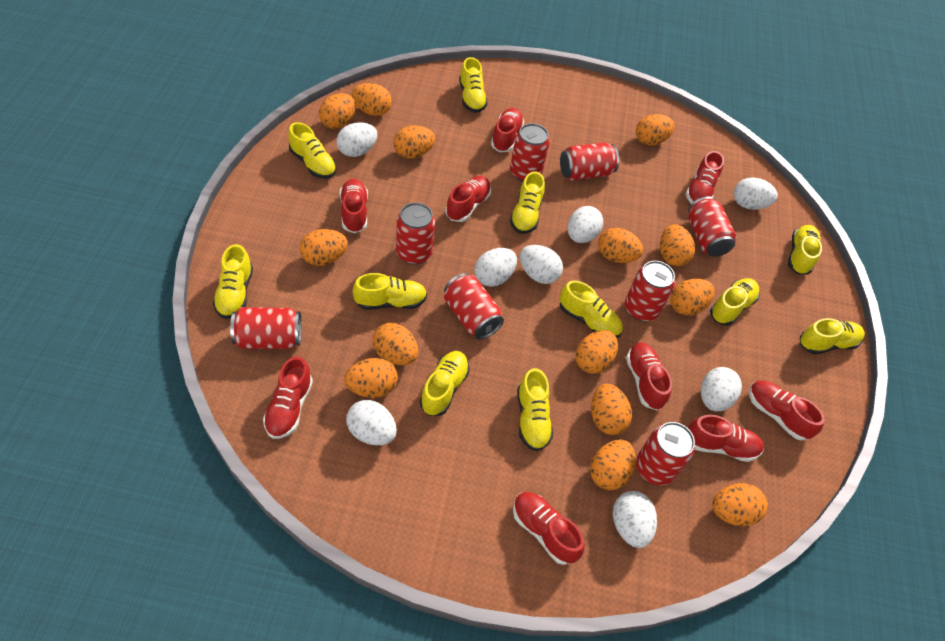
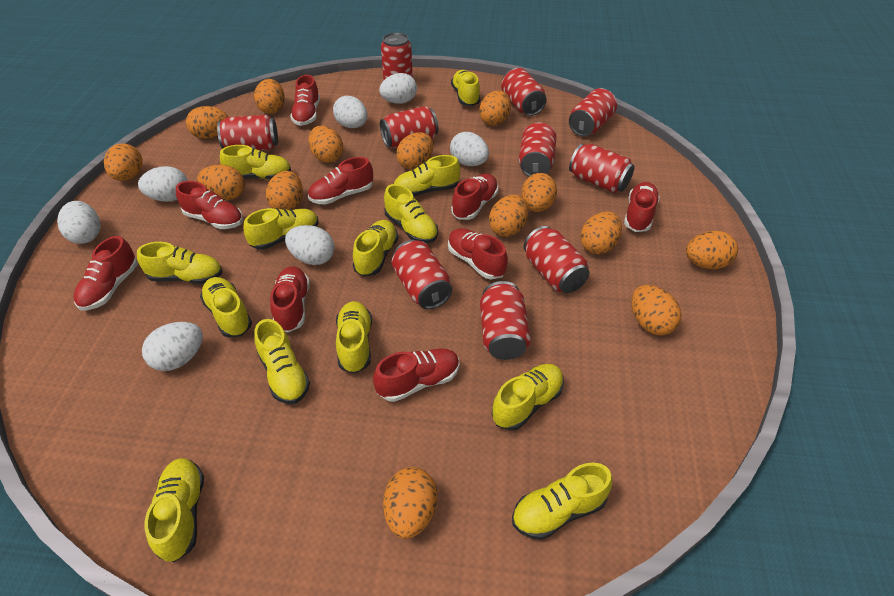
red can: [230,307,302,349] [396,203,435,265] [444,273,504,339] [510,123,550,182] [560,142,619,180] [625,261,675,321] [636,422,695,485] [688,196,737,257] = 8 -> [217,115,278,150] [380,106,439,148] [381,33,413,80] [392,240,452,309] [480,281,530,360] [501,68,547,116] [519,122,556,176] [524,226,589,293] [569,88,617,136] [569,143,635,193] = 10
white egg: [337,123,377,157] [346,400,397,445] [474,248,517,287] [520,245,563,284] [568,206,603,243] [613,491,657,548] [701,367,742,411] [734,177,778,210] = 8 -> [57,201,101,244] [138,166,188,202] [142,322,203,371] [285,225,335,265] [333,96,368,128] [379,73,417,104] [450,132,489,166] = 7
yellow shoe: [213,244,253,319] [288,122,336,179] [353,273,427,310] [420,351,470,416] [459,57,488,113] [510,172,545,234] [517,368,553,451] [560,280,623,338] [710,278,759,326] [788,225,822,275] [800,318,865,355] = 11 -> [137,242,222,284] [145,458,204,562] [200,277,252,338] [220,145,291,180] [243,208,318,250] [254,319,310,404] [336,301,372,374] [353,220,398,277] [384,184,438,243] [394,155,460,197] [451,70,480,106] [492,364,564,431] [512,463,612,540] = 13

